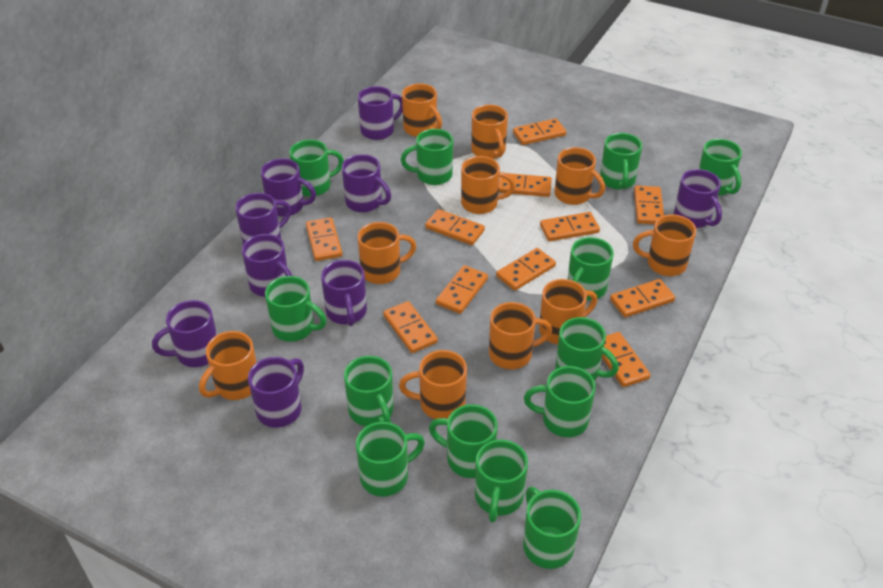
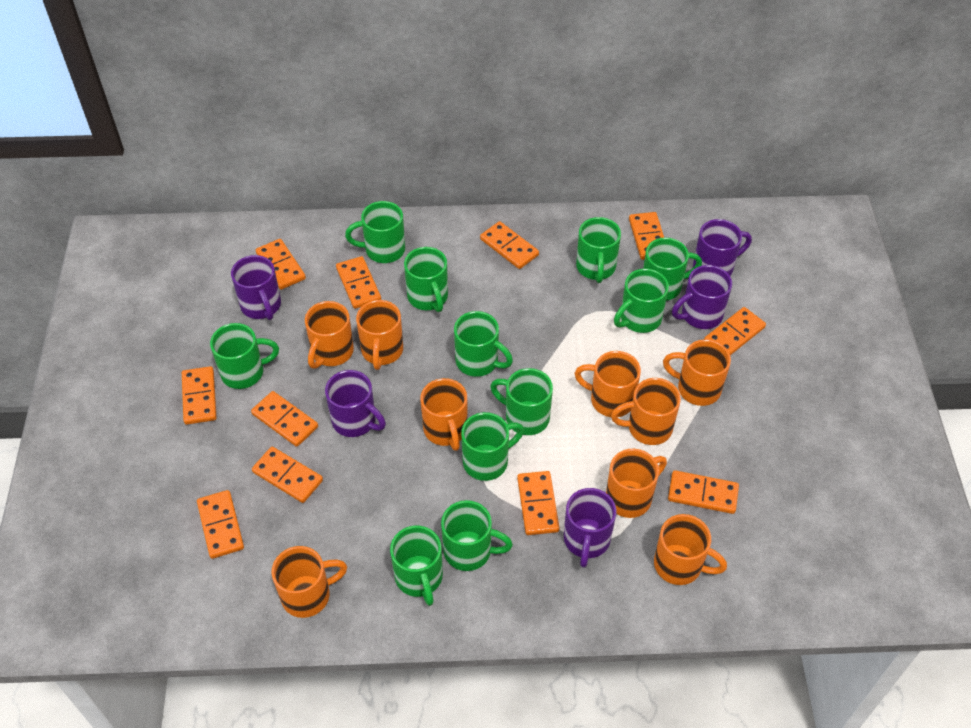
green mug: [265,276,327,342] [289,139,344,197] [344,356,394,426] [356,422,425,497] [401,129,453,185] [429,404,497,478] [475,439,528,522] [523,487,581,569] [524,366,596,437] [555,317,619,380] [568,237,614,300] [600,133,642,190] [699,139,742,196] = 13 -> [210,323,279,389] [345,201,405,263] [390,526,443,606] [404,247,448,312] [441,500,513,571] [454,311,513,377] [461,412,524,481] [490,368,553,435] [576,217,621,283] [614,269,669,333] [643,238,702,301] = 11
orange mug: [199,331,257,400] [358,222,416,284] [399,350,467,419] [402,84,442,137] [461,156,516,214] [471,105,508,159] [489,302,552,369] [539,279,597,345] [555,147,605,205] [633,215,696,276] = 10 -> [271,546,347,618] [305,301,354,369] [356,300,403,370] [420,378,467,451] [574,351,641,417] [606,449,667,518] [611,378,681,445] [654,514,727,585] [663,339,731,406] = 9
purple mug: [152,300,217,367] [235,193,291,244] [242,234,293,297] [248,357,304,428] [261,158,316,217] [321,260,367,326] [342,154,391,212] [358,86,403,140] [674,169,722,228] = 9 -> [231,255,281,320] [325,370,386,437] [564,488,616,568] [672,265,732,329] [693,219,752,276] = 5

